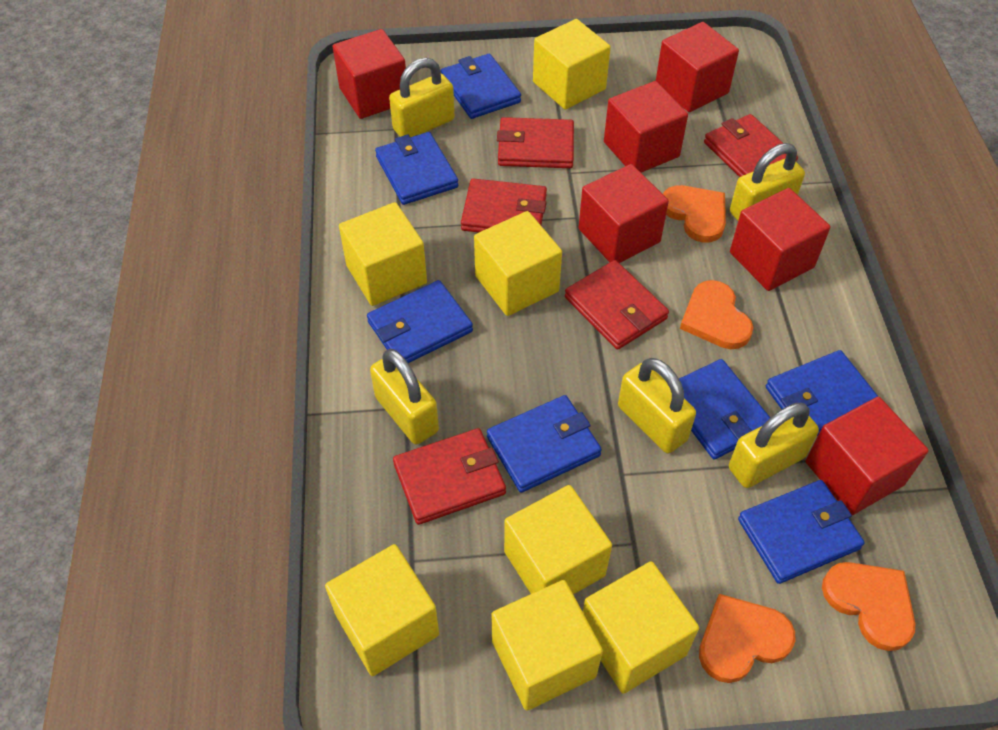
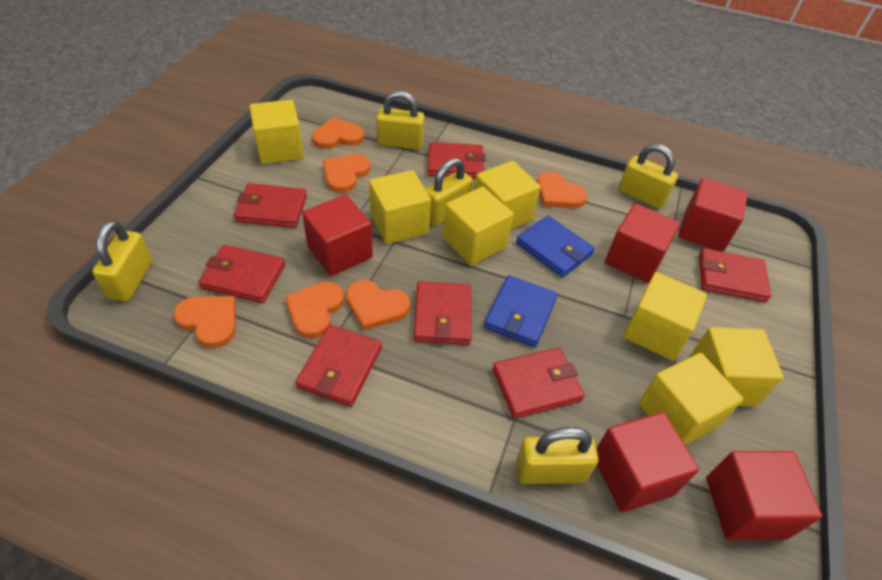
blue wallet: [367,280,473,363] [375,132,459,205] [441,54,521,119] [487,395,602,493] [679,359,770,460] [738,480,865,584] [766,350,879,436] = 7 -> [484,275,557,347] [516,216,595,277] = 2
orange heart: [663,185,726,243] [680,280,753,349] [699,594,795,683] [822,562,916,651] = 4 -> [174,296,236,348] [285,282,344,339] [312,117,364,149] [323,154,370,193] [346,280,410,331] [537,171,587,208] = 6
red cube: [333,29,406,119] [579,164,669,263] [604,81,688,173] [656,22,739,112] [730,188,830,291] [805,397,929,515] = 6 -> [302,194,373,276] [596,412,699,512] [605,204,680,283] [678,178,748,252] [706,451,823,540] = 5
red wallet: [393,428,506,525] [461,179,547,232] [497,117,574,168] [565,260,669,350] [704,114,798,177] = 5 -> [198,245,285,303] [234,183,307,228] [295,325,382,407] [414,281,471,345] [428,142,486,179] [493,347,585,418] [699,248,771,302] = 7

